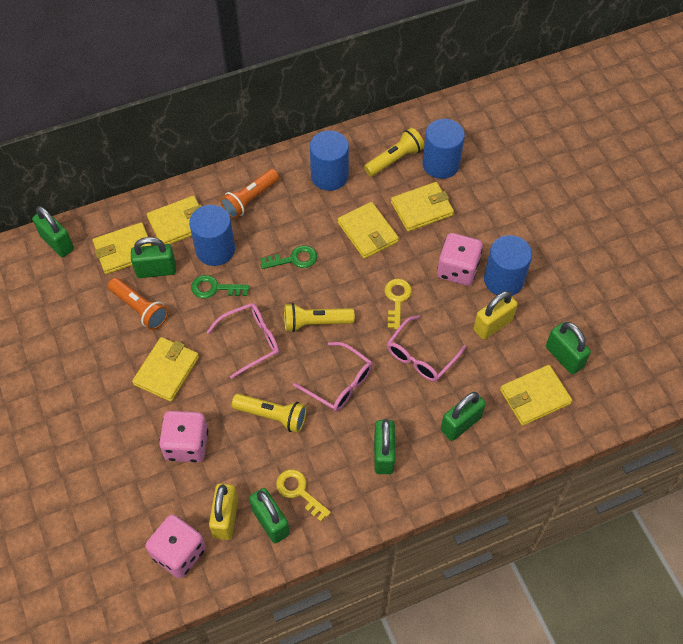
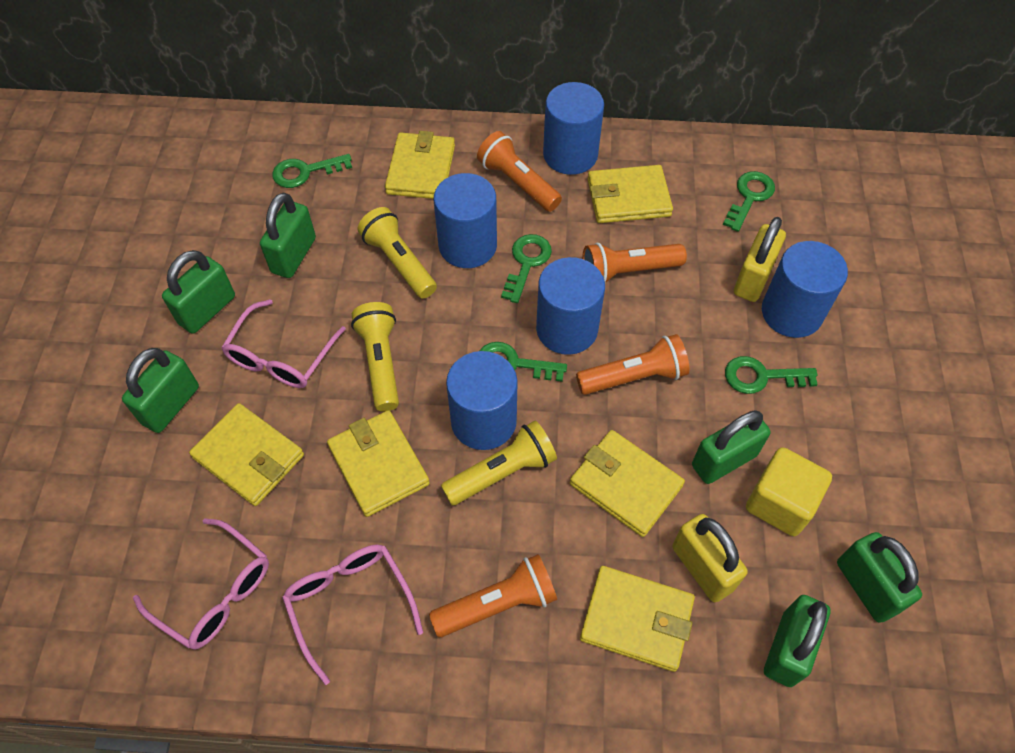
blue cylinder: [189,205,235,266] [310,130,349,191] [422,119,465,179] [484,235,532,296] = 4 -> [433,173,497,268] [446,351,518,450] [536,257,605,355] [543,82,604,175] [762,241,848,338] = 5
green key: [191,275,250,298] [261,245,317,269] = 2 -> [272,154,352,188] [479,342,567,382] [501,234,552,303] [723,171,775,232] [725,356,818,394] = 5
orange flashlight: [108,278,168,330] [220,169,279,219] = 2 -> [429,554,557,637] [477,131,562,212] [576,334,689,395] [582,243,687,283] = 4
pink dice: [145,514,206,578] [159,411,208,463] [437,233,483,286] = 3 -> none = 0
yellow cube: none = 0 -> [746,447,832,536] = 1
yellow key: [276,470,331,522] [385,279,412,330] = 2 -> none = 0

